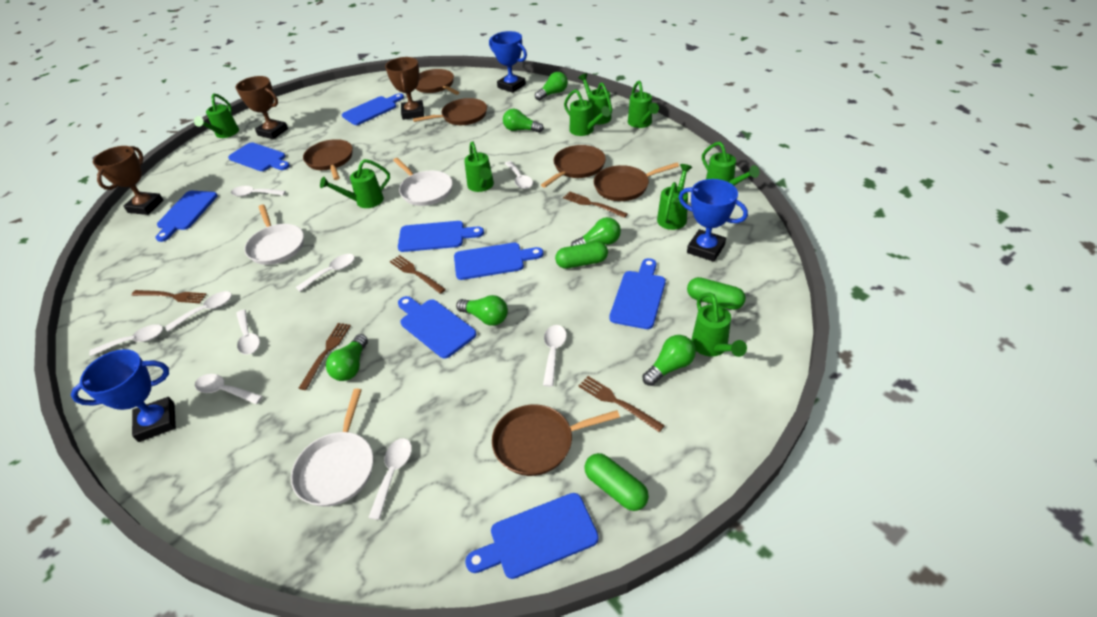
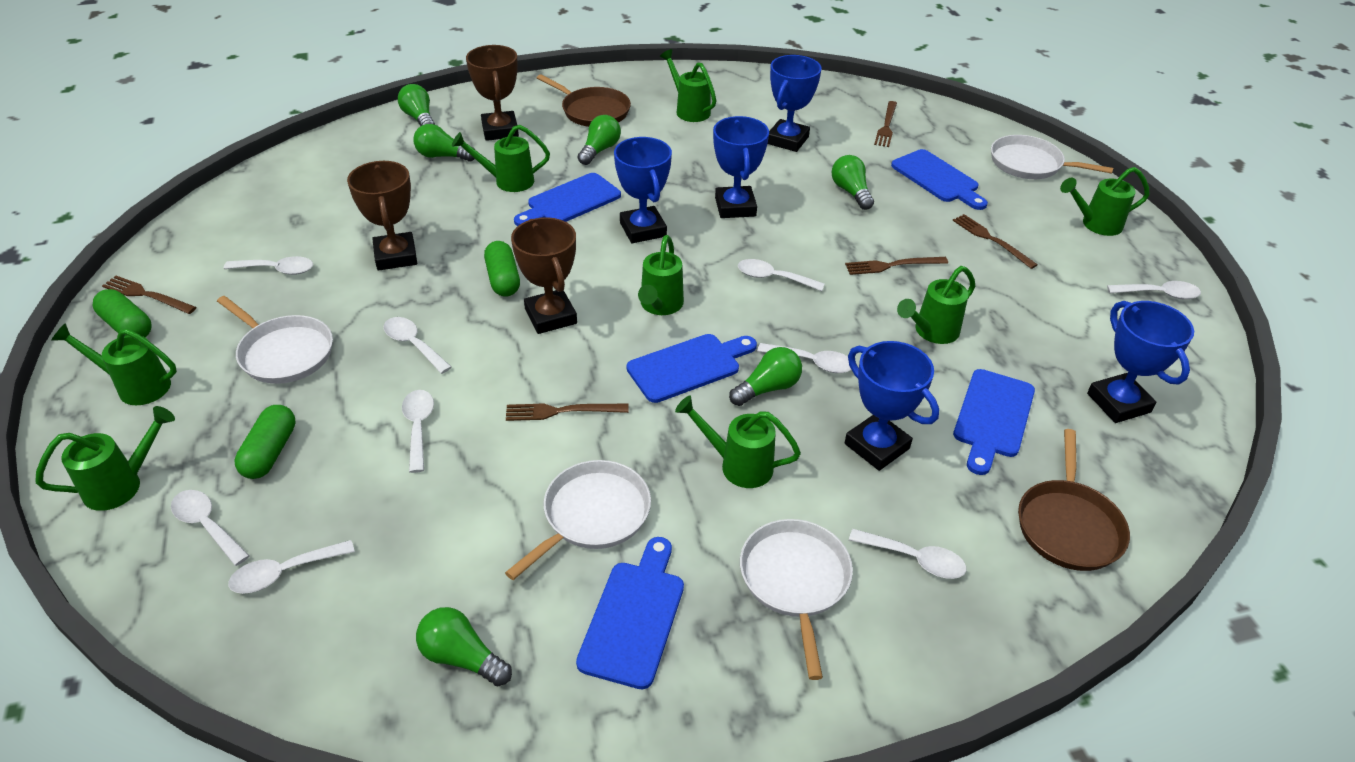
blue cutting board: [156,191,217,242] [228,142,290,171] [342,93,404,125] [398,221,484,252] [398,296,477,359] [454,243,543,280] [465,493,599,579] [609,258,666,329] = 8 -> [514,173,621,226] [576,537,684,689] [627,334,757,403] [891,149,988,210] [953,369,1035,475] = 5
blue trophy: [71,349,176,442] [489,31,527,93] [679,179,748,262] = 3 -> [614,137,672,243] [713,116,769,218] [768,55,822,152] [845,341,939,471] [1087,301,1194,423] = 5
brown pan: [303,139,353,180] [413,98,487,125] [416,69,460,95] [492,404,620,476] [541,145,606,188] [594,163,679,201] = 6 -> [537,74,631,127] [1018,429,1130,571] = 2
green watering can: [194,94,239,138] [320,159,390,208] [464,141,494,192] [564,89,611,136] [578,73,612,124] [628,80,659,128] [657,164,692,230] [691,292,747,357] [702,142,760,185] = 9 -> [35,406,175,511] [52,323,177,405] [452,125,550,192] [638,235,684,315] [660,49,716,122] [675,396,801,488] [897,266,975,344] [1060,167,1150,236] = 8
white pan: [244,204,304,265] [291,389,373,507] [393,158,452,206] = 3 -> [217,296,333,384] [505,460,651,580] [740,519,853,680] [991,135,1113,179] = 4

